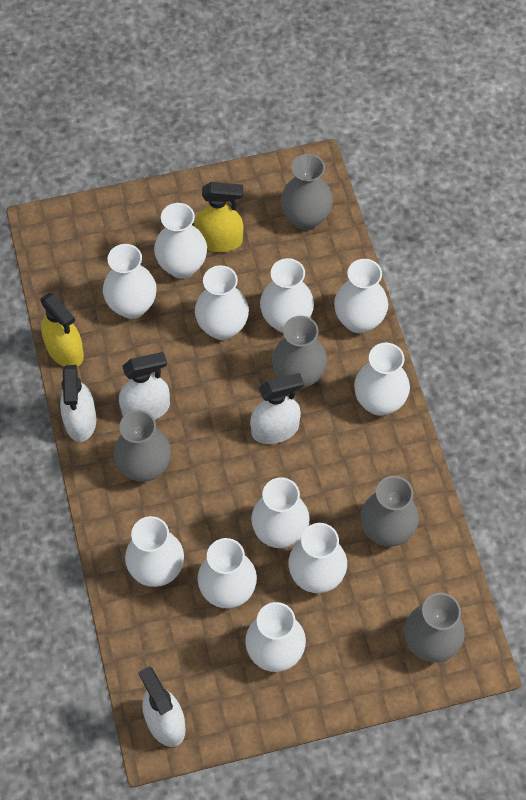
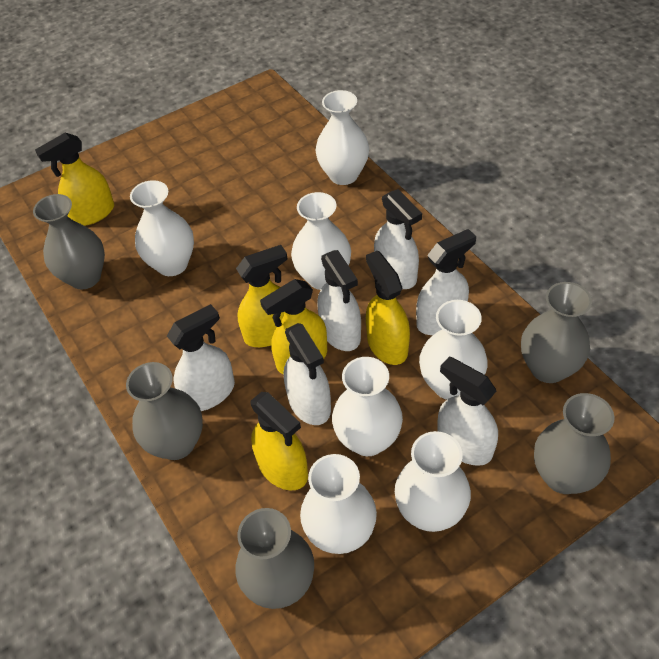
white spray bottle: [60,365,96,442] [119,352,170,420] [138,666,185,747] [250,373,304,444] = 4 -> [167,304,235,411] [284,323,331,425] [317,250,361,351] [374,189,422,289] [416,229,476,335] [437,356,498,466] = 6
white vase: [103,244,157,319] [125,516,184,587] [154,203,207,279] [195,265,249,340] [198,538,257,608] [245,602,306,672] [251,477,310,548] [260,258,314,333] [288,523,347,593] [334,259,388,334] [354,343,410,416] = 11 -> [130,180,194,276] [291,192,351,290] [300,454,377,554] [315,90,369,185] [332,357,403,456] [395,431,471,532] [419,300,488,400] = 7
yellow spray bottle: [41,292,84,367] [195,182,243,252] = 2 -> [35,133,114,226] [236,245,287,347] [250,392,308,490] [260,279,327,374] [366,251,410,365] = 5

